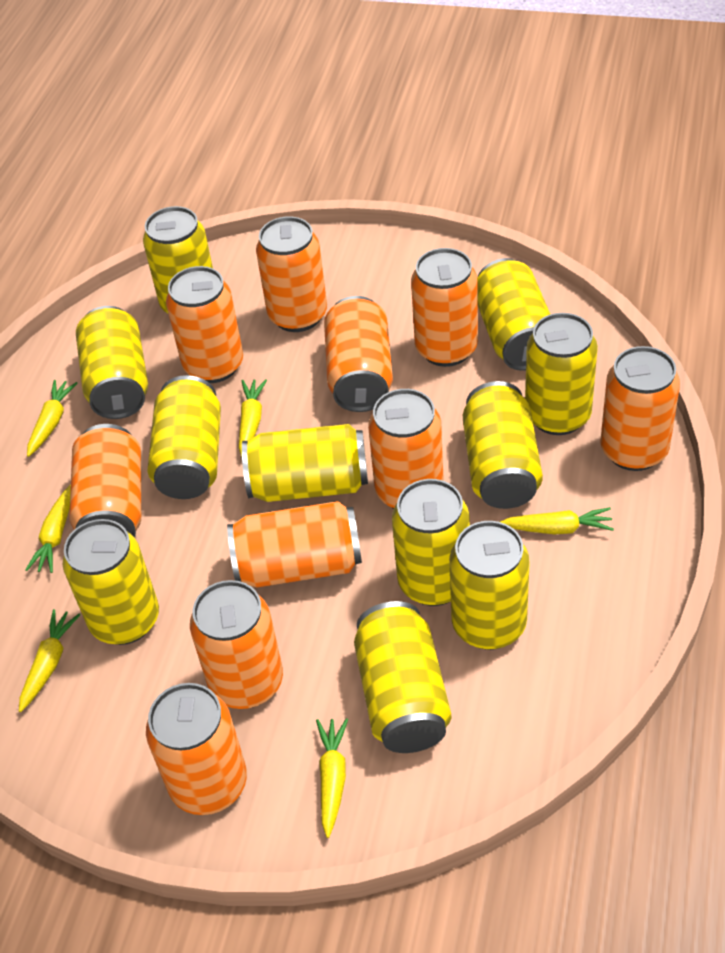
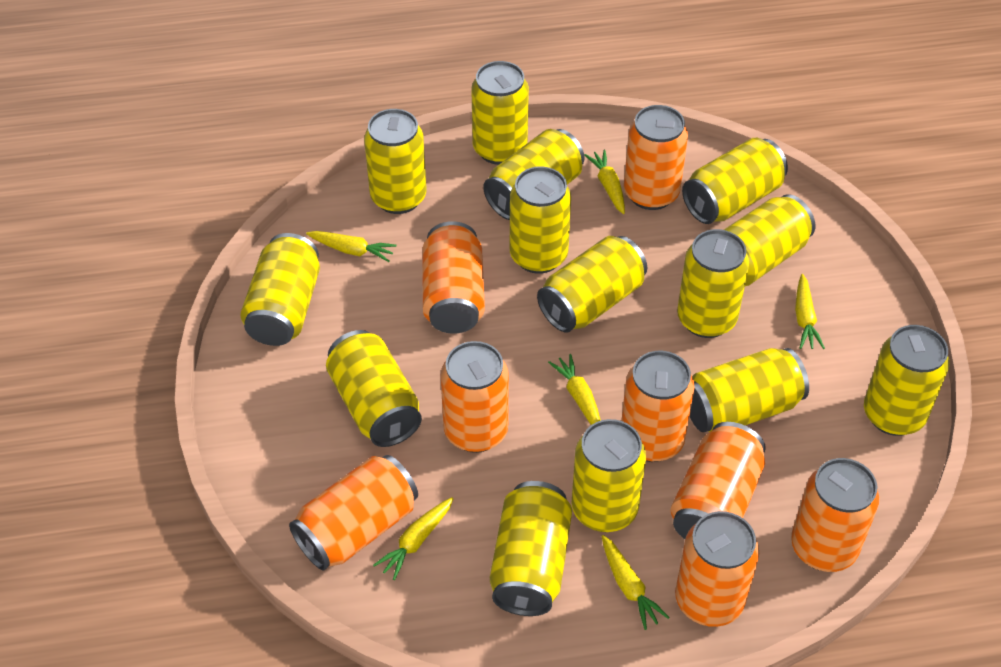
orange can: [70,424,141,537] [146,683,247,815] [166,266,243,383] [190,580,283,709] [227,501,362,587] [256,216,327,332] [324,296,393,412] [368,389,444,509] [411,248,478,367] [600,346,680,471] = 10 -> [289,455,418,571] [422,221,485,334] [441,341,509,453] [621,351,695,462] [624,105,688,210] [670,422,766,539] [675,511,759,627] [791,458,879,572] = 8
yellow can: [63,519,159,645] [76,306,148,419] [143,206,213,313] [148,375,221,499] [242,424,368,502] [354,601,451,753] [392,479,470,606] [449,521,530,650] [463,381,543,509] [477,258,550,371] [525,313,598,435] = 11 -> [240,233,320,346] [326,330,422,447] [364,109,426,214] [471,61,529,165] [483,129,585,220] [490,481,572,616] [510,166,571,274] [537,236,647,333] [572,419,646,532] [677,229,749,338] [682,138,788,224] [690,348,809,432] [724,194,815,286] [864,325,949,436] = 14

